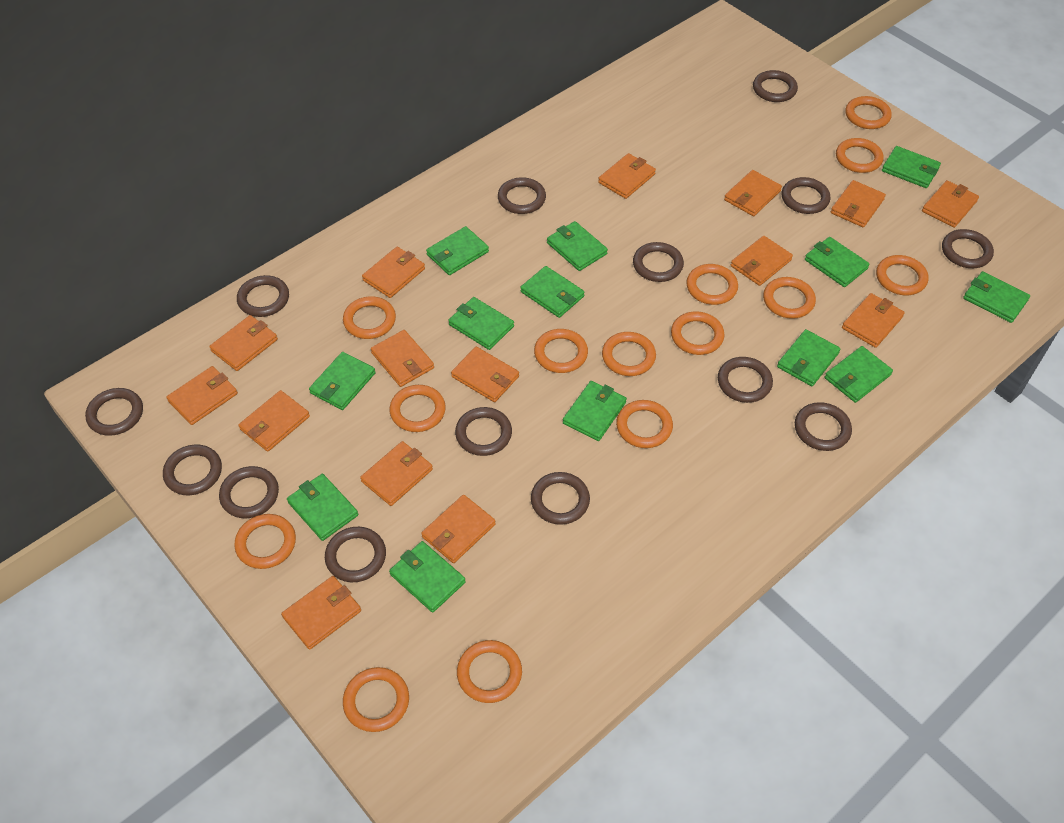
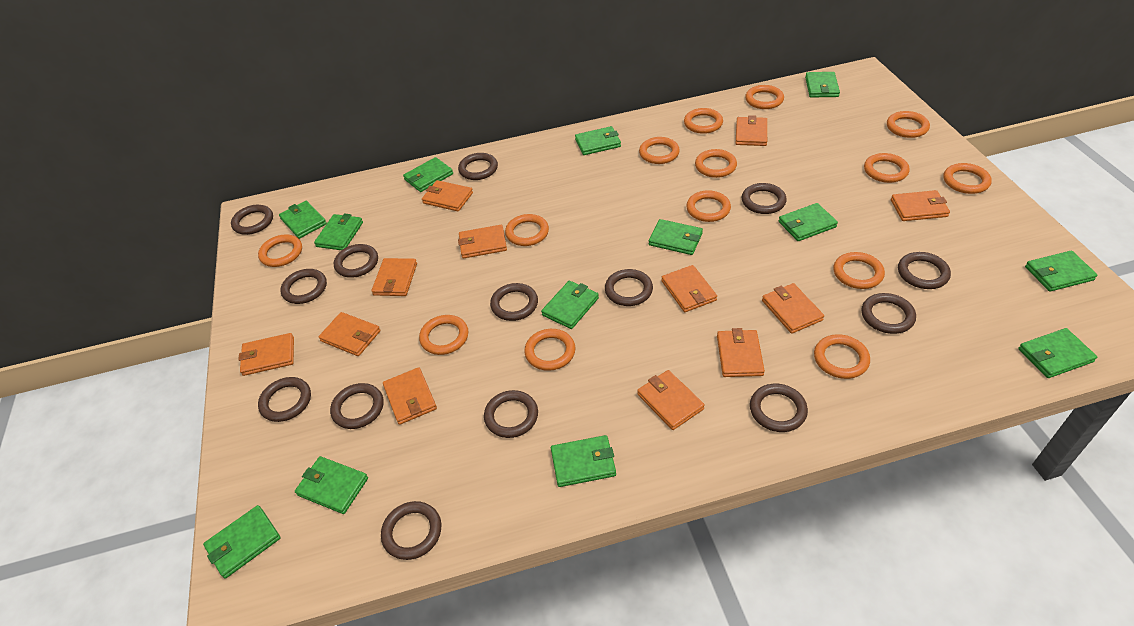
orange wallet: [166,366,238,425] [209,315,278,371] [238,390,310,452] [281,576,361,650] [360,441,433,506] [362,247,425,298] [371,330,434,387] [421,495,496,563] [451,347,519,402] [598,153,656,199] [724,170,782,216] [731,236,793,286] [831,180,886,227] [842,293,905,348] [922,180,979,228] = 15 -> [238,333,294,376] [319,312,381,356] [371,258,417,296] [383,367,437,425] [422,180,473,211] [458,225,507,258] [637,370,705,430] [661,265,717,312] [717,328,765,377] [736,115,767,146] [762,283,824,334] [891,190,950,221] = 12

